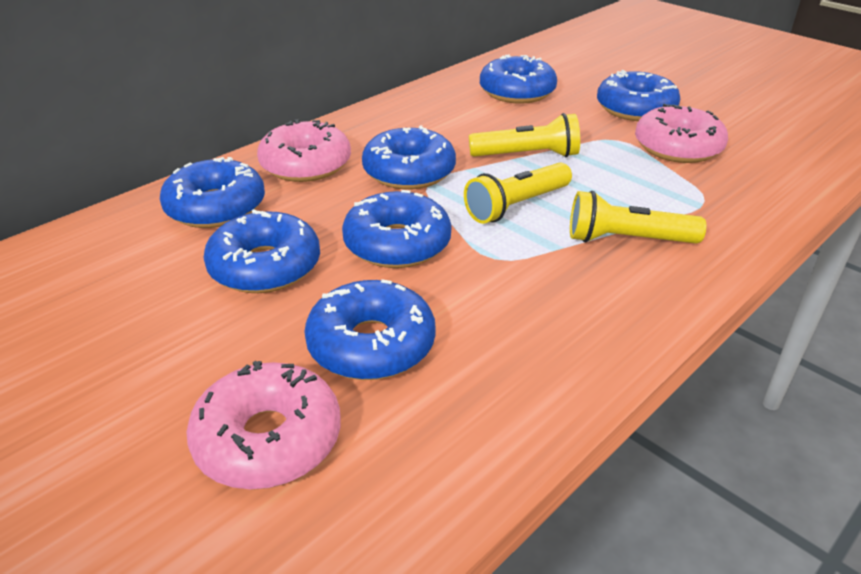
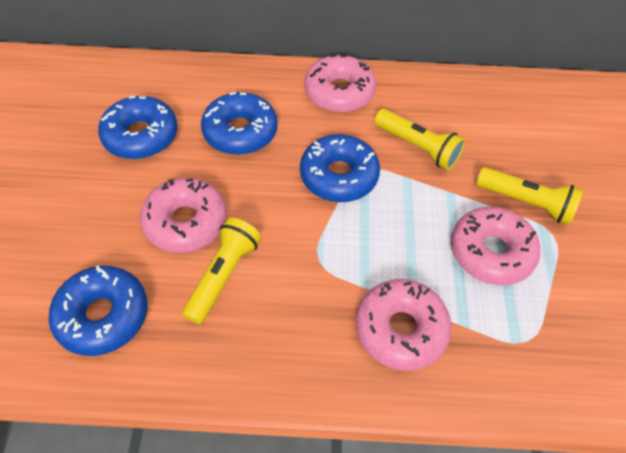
blue donut: [160,157,265,228] [203,209,320,293] [304,279,436,380] [342,190,452,268] [362,125,456,189] [480,55,557,104] [597,70,680,121] = 7 -> [48,265,148,356] [98,96,178,159] [201,92,278,155] [300,134,380,202] = 4
pink donut: [186,361,340,490] [257,119,351,182] [635,104,728,163] = 3 -> [140,178,227,253] [304,55,376,113] [356,279,452,371] [451,207,540,285] = 4

